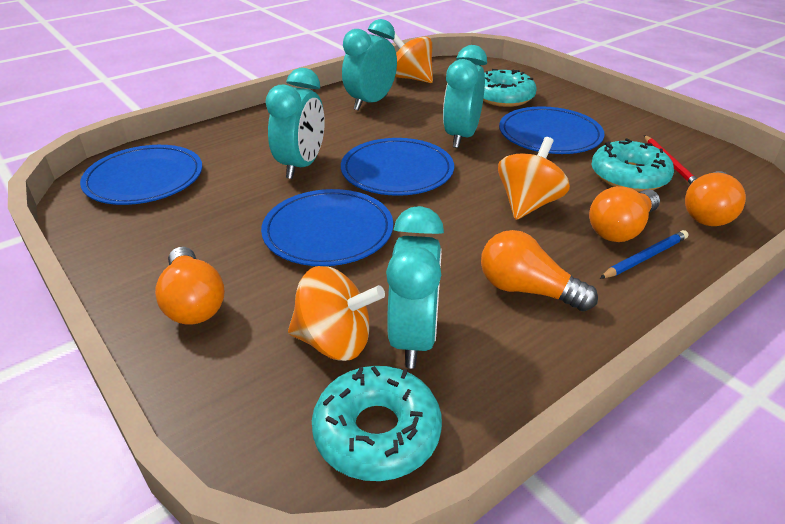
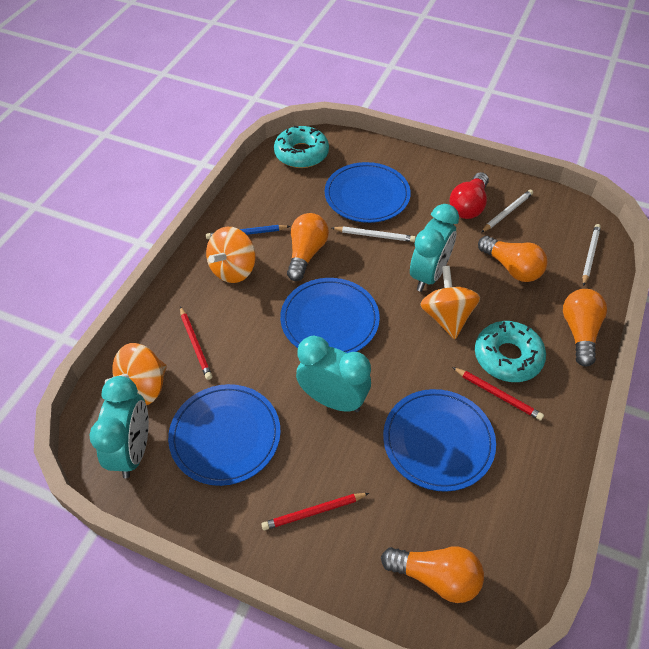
red light bulb: none = 0 -> [450,172,489,219] = 1
red pencil: [644,135,697,184] = 1 -> [180,306,212,380] [261,493,369,530] [452,367,544,421] = 3
turquoise clock: [265,68,325,179] [342,19,397,111] [386,206,444,369] [443,45,487,148] = 4 -> [89,376,149,478] [296,335,371,412] [410,204,459,292] = 3
turquoise donut: [312,366,442,481] [483,69,537,107] [591,138,674,192] = 3 -> [274,126,329,168] [475,321,546,382] = 2
white pencil: none = 0 -> [332,226,416,242] [481,190,533,233] [582,224,601,286] = 3

